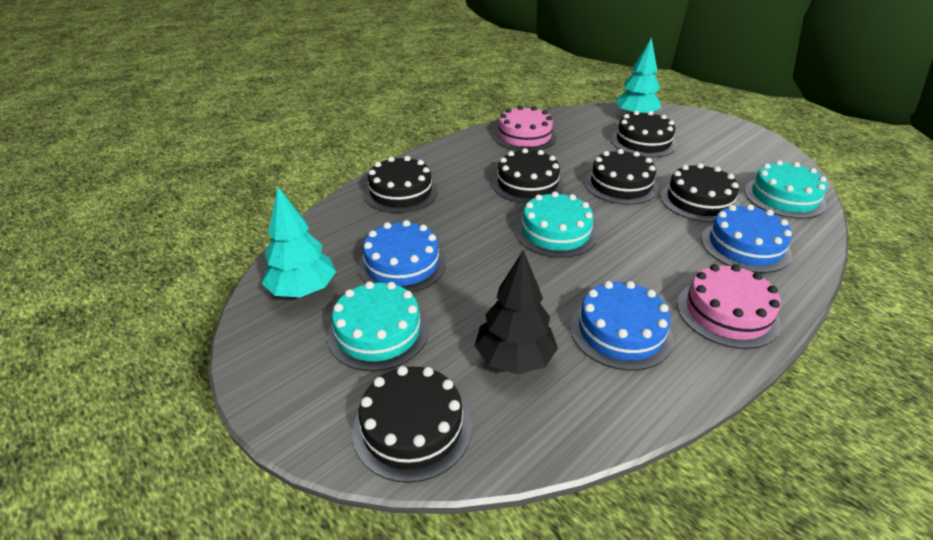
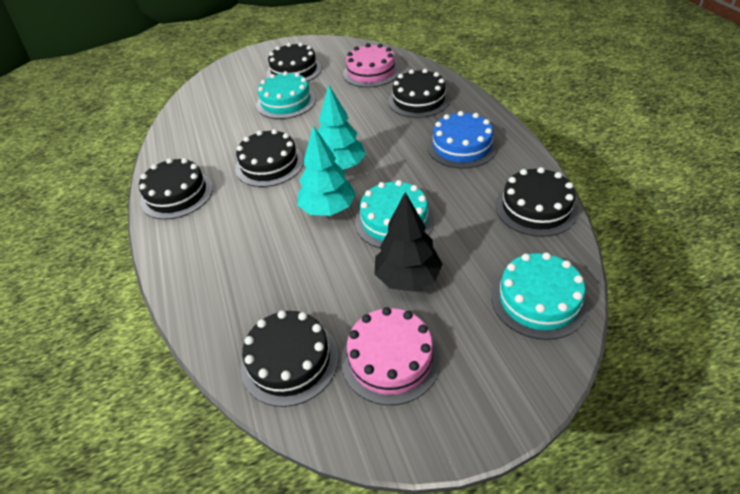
blue cake: [358,220,446,292] [570,281,673,370] [701,204,792,273] = 3 -> [427,111,497,168] = 1

